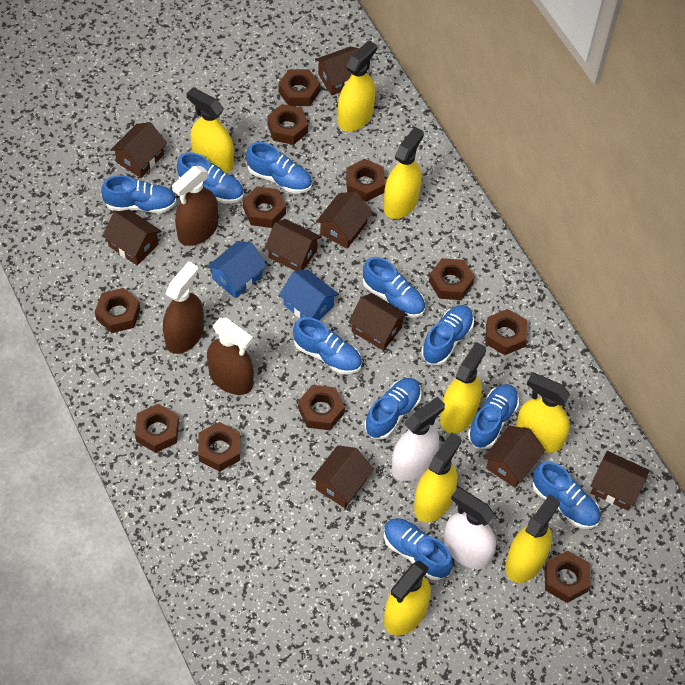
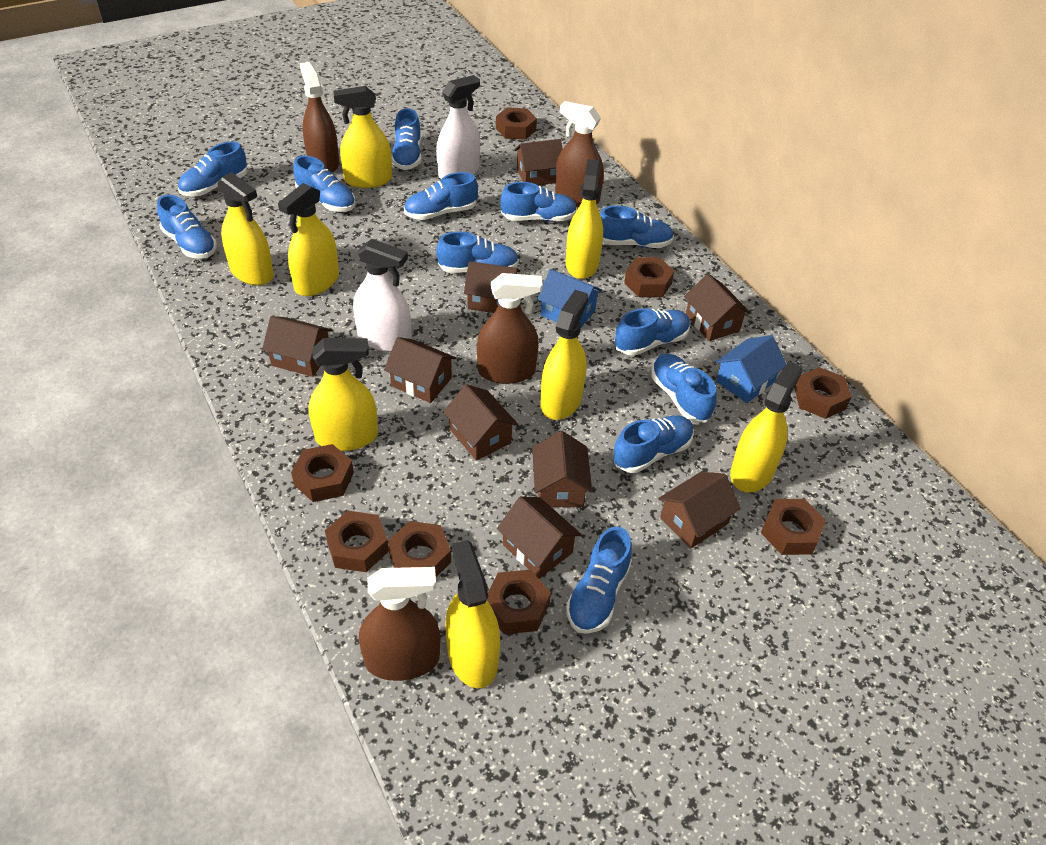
blue shoe: [101,175,176,213] [177,152,244,203] [246,142,312,194] [293,317,362,374] [363,257,425,318] [365,378,422,440] [384,518,453,580] [421,305,474,365] [468,384,519,449] [532,462,600,529] = 10 -> [157,195,217,259] [178,141,247,197] [293,156,356,212] [391,108,421,170] [404,172,478,220] [436,231,519,273] [501,182,577,222] [566,526,632,634] [600,206,674,248] [613,415,694,473] [615,308,691,356] [651,354,717,422] = 12
brown nut: [95,288,140,333] [135,404,179,453] [198,422,240,472] [243,186,286,228] [267,104,308,145] [278,69,320,106] [298,385,345,430] [346,159,385,202] [429,258,474,300] [486,309,527,355] [544,550,591,603] = 11 -> [291,444,354,502] [325,511,389,572] [388,521,451,577] [487,570,551,634] [496,107,537,140] [624,257,674,297] [761,499,826,555] [794,367,851,419] = 8
brown spray bottle: [163,261,204,354] [172,166,218,246] [207,318,254,395] = 3 -> [300,62,339,172] [359,567,440,681] [477,273,543,384] [555,101,604,207] = 4

